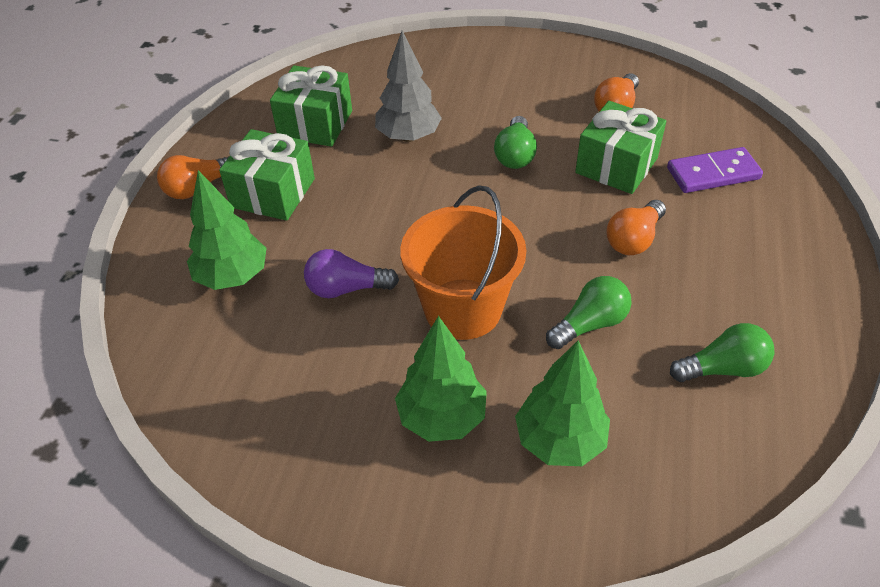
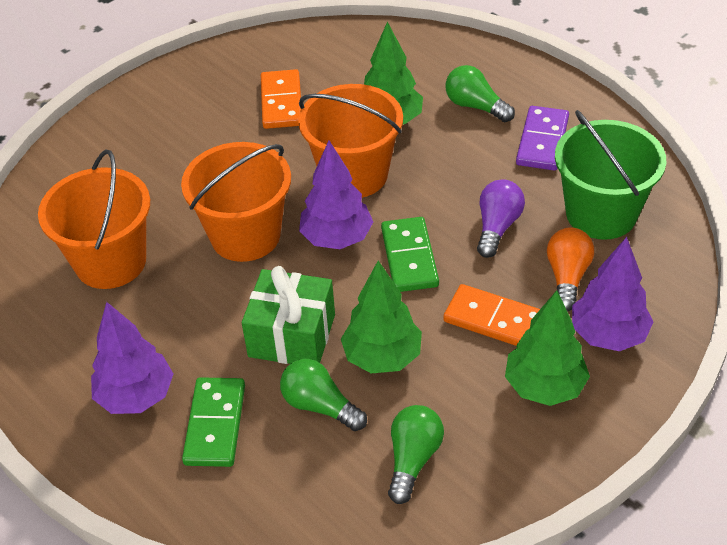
green bucket: none = 0 -> [555,110,666,240] = 1
green domino: none = 0 -> [182,377,245,467] [381,217,439,292] = 2
green gift: [219,129,315,221] [270,65,352,147] [575,101,666,194] = 3 -> [242,266,335,364] = 1
grey tree: [375,31,442,142] = 1 -> none = 0
orange bucket: [400,185,526,340] = 1 -> [38,149,150,289] [181,142,291,262] [298,84,403,198] = 3
orange domino: none = 0 -> [261,69,301,129] [443,284,540,346] = 2
orange light bulb: [157,155,229,199] [594,73,639,111] [606,200,666,255] = 3 -> [547,227,594,312] = 1
purple tree: none = 0 -> [91,302,173,414] [299,140,373,249] [572,237,654,351] = 3

